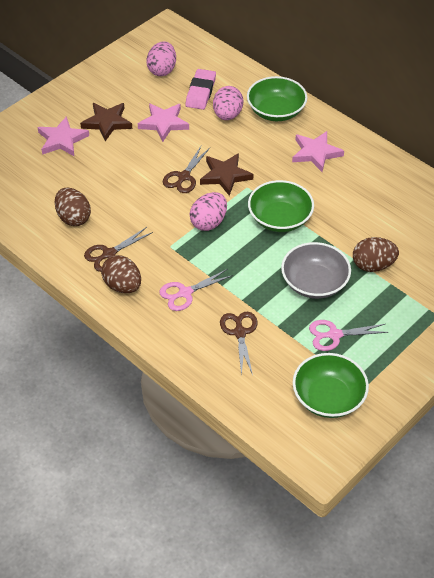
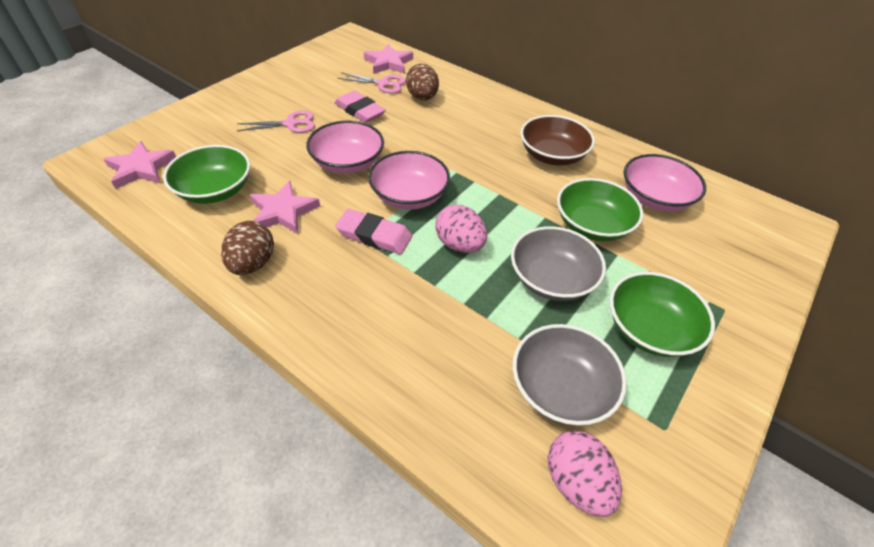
brown bowl: none = 0 -> [521,115,595,165] = 1
brown egg: [55,188,91,226] [101,255,141,293] [353,237,399,272] = 3 -> [221,221,274,275] [406,64,439,100] = 2
brown scissors: [84,227,153,272] [163,145,210,193] [220,311,257,376] = 3 -> none = 0
brown star: [80,103,132,141] [200,153,254,196] = 2 -> none = 0
grey bowl: [281,242,351,299] = 1 -> [511,226,606,301] [513,324,627,426] = 2
pink bowl: none = 0 -> [306,120,384,174] [368,151,450,210] [624,154,706,212] = 3
pink egg: [147,41,176,76] [189,192,227,231] [213,86,243,120] = 3 -> [435,205,487,253] [548,430,622,517] = 2
pink eraser: [185,69,216,110] = 1 -> [335,91,386,123] [335,209,412,254] = 2

